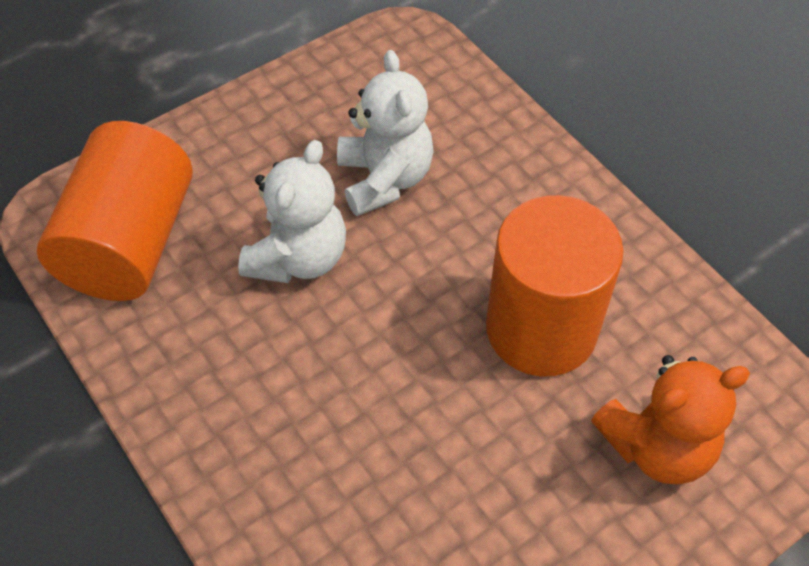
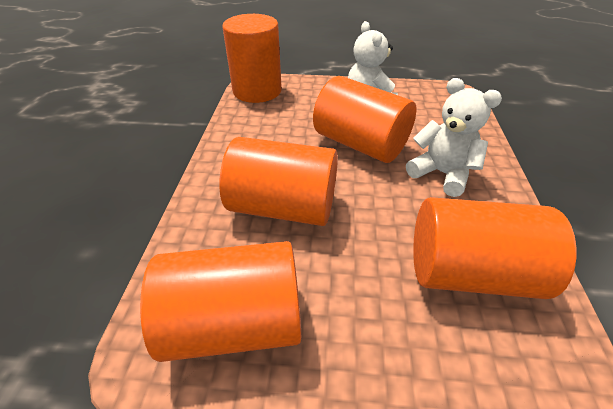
orange cylinder: [37,121,193,301] [486,195,624,376] = 2 -> [140,241,301,362] [219,137,338,226] [222,14,282,103] [313,76,416,163] [413,197,576,299] = 5
orange teddy bear: [591,355,750,484] = 1 -> none = 0

